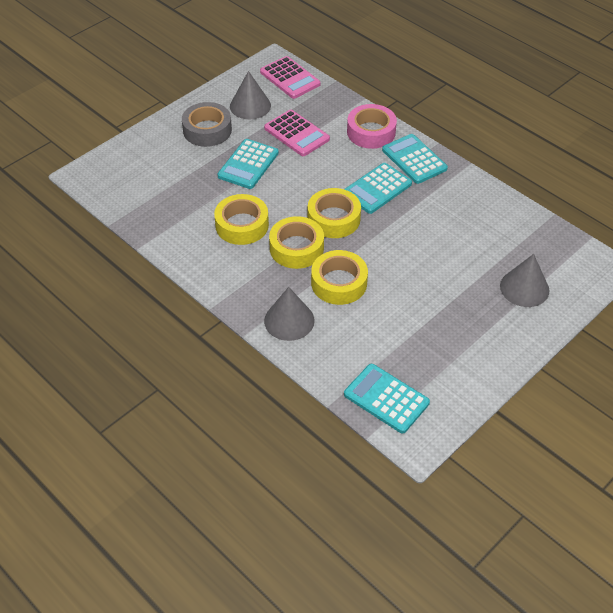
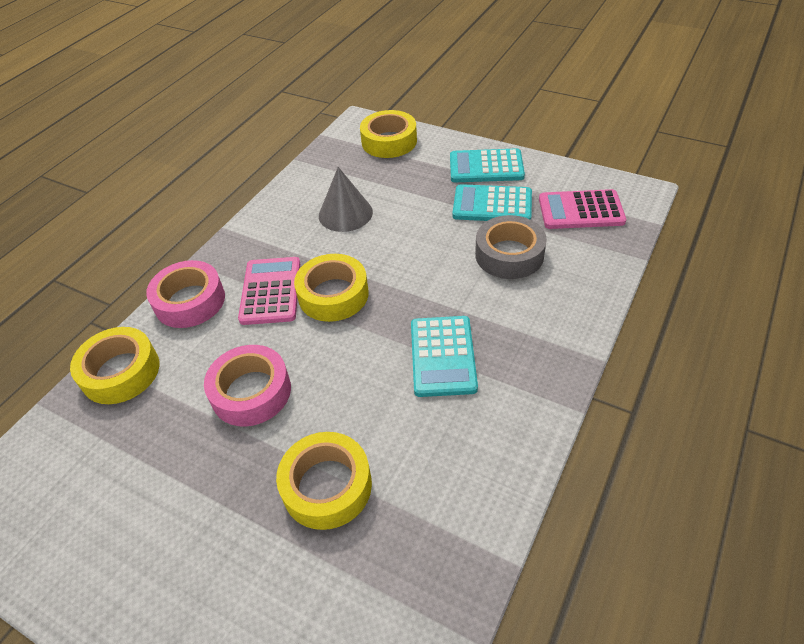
grey cone: [230,71,271,119] [264,287,315,341] [500,254,549,307] = 3 -> [319,167,373,232] = 1
pink tape: [347,104,397,149] = 1 -> [146,260,225,328] [204,345,291,427] = 2
turquoise calculator: [218,139,279,189] [344,163,412,214] [344,364,430,433] [382,134,448,184] = 4 -> [411,316,478,397] [450,148,525,182] [453,184,532,221] = 3

